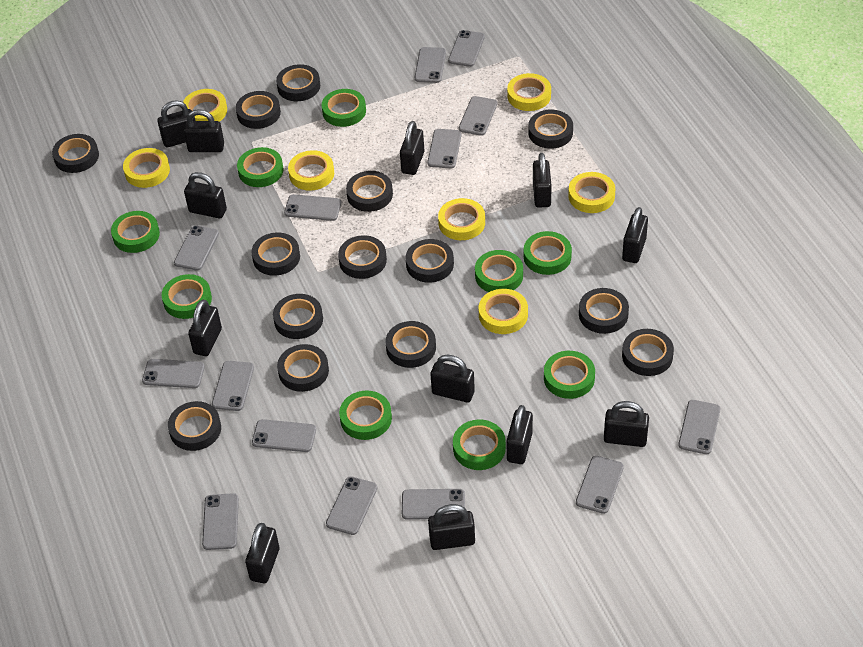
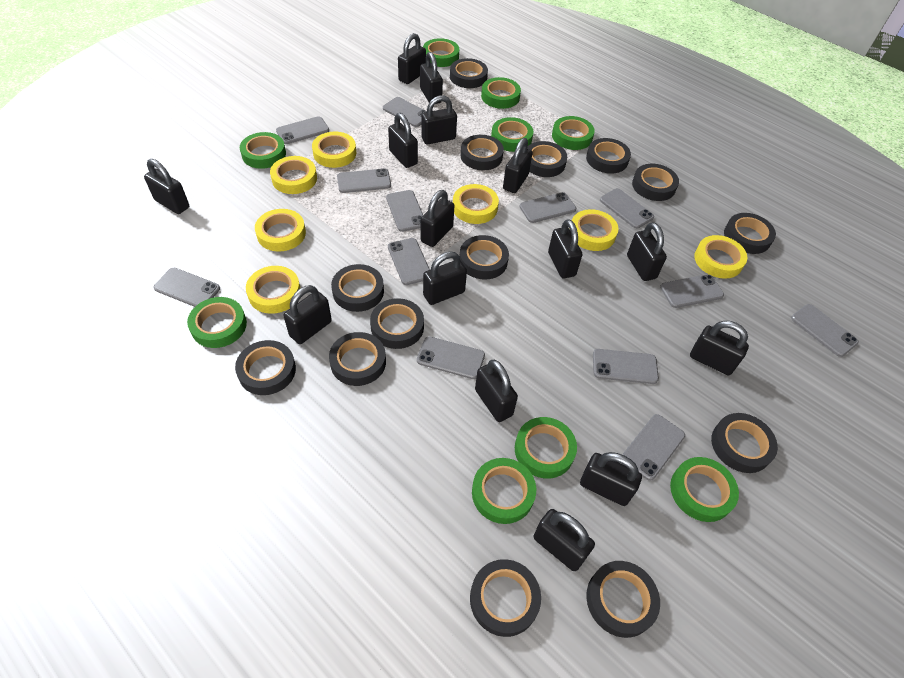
black padlock: [157,100,196,147] [184,109,224,152] [184,172,227,218] [188,300,222,356] [245,523,279,583] [400,121,424,175] [428,504,475,550] [431,355,475,402] [507,405,533,464] [533,153,552,208] [604,401,649,447] [622,207,648,263] = 12 -> [144,159,189,214] [284,285,332,344] [388,113,418,168] [398,33,426,84] [420,52,443,104] [421,96,457,145] [421,190,454,247] [423,251,467,305] [475,360,518,422] [503,138,533,193] [534,509,595,571] [548,219,582,278] [580,452,642,506] [627,222,667,281] [690,321,749,375] = 15
grey phone: [142,359,205,388] [174,226,219,271] [202,493,239,550] [212,361,254,411] [252,419,316,452] [284,194,341,221] [326,476,377,535] [402,489,465,520] [415,47,446,83] [427,129,462,169] [448,30,485,67] [459,96,497,136] [576,456,624,514] [678,400,720,454] = 14 -> [153,268,220,307] [276,116,329,144] [337,168,391,193] [383,97,427,127] [386,190,423,232] [388,238,430,285] [417,337,485,379] [519,192,576,223] [593,349,659,384] [600,188,654,229] [622,414,685,481] [660,274,724,308] [791,304,859,357] = 13

